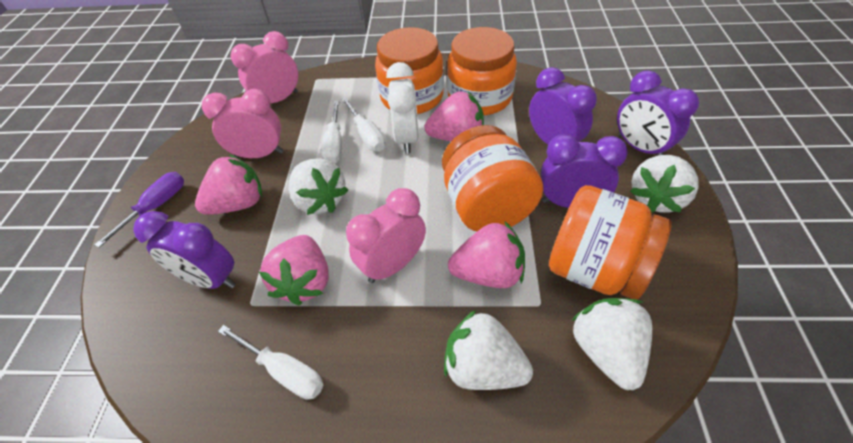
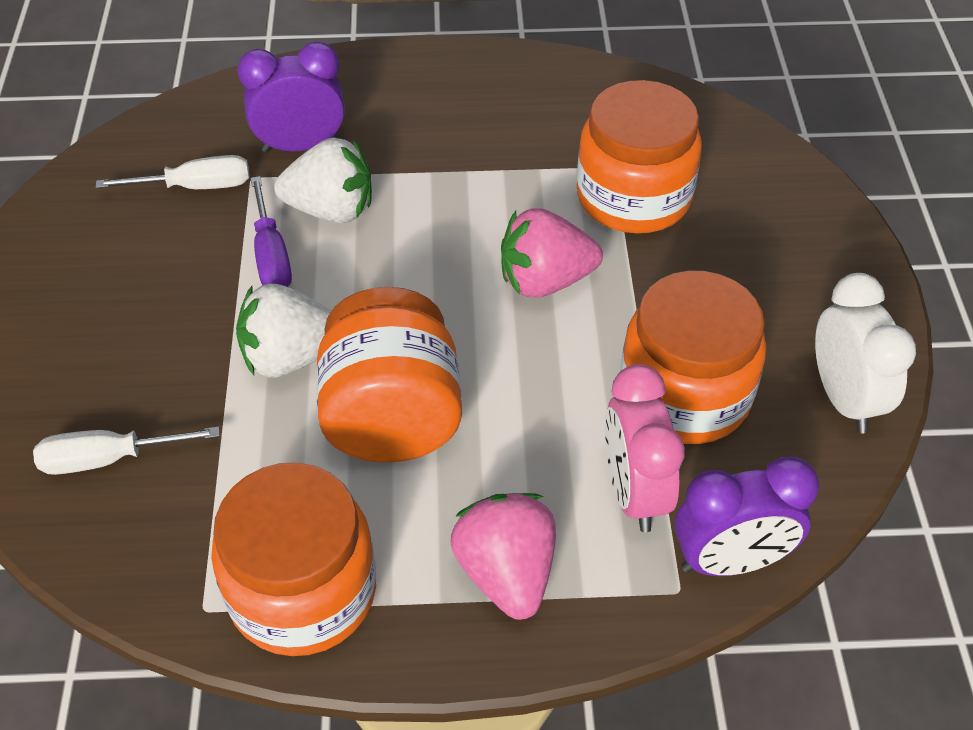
pink clock: [202,89,284,158] [231,31,298,103] [346,188,426,283] = 3 -> [605,364,685,532] = 1
pink strawberry: [195,154,262,215] [259,235,329,306] [424,92,484,141] [448,222,525,288] = 4 -> [450,493,556,620] [501,208,603,298] = 2
purple clock: [133,211,236,289] [529,67,597,144] [541,134,628,208] [617,70,699,156] = 4 -> [237,41,345,153] [675,457,819,576] = 2
white screwdriver: [218,325,324,400] [321,101,342,164] [341,97,385,151] = 3 -> [33,426,220,475] [96,155,250,189] = 2
white strawberry: [289,158,348,215] [444,309,533,390] [572,298,652,390] [630,155,699,213] = 4 -> [236,284,331,378] [274,138,372,223] = 2

